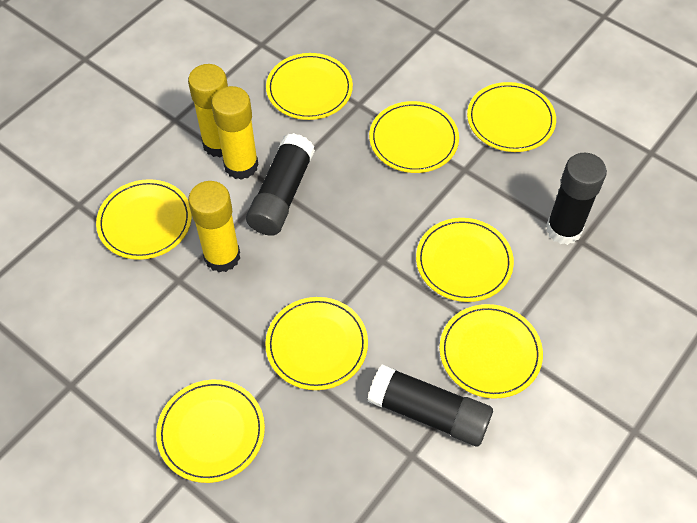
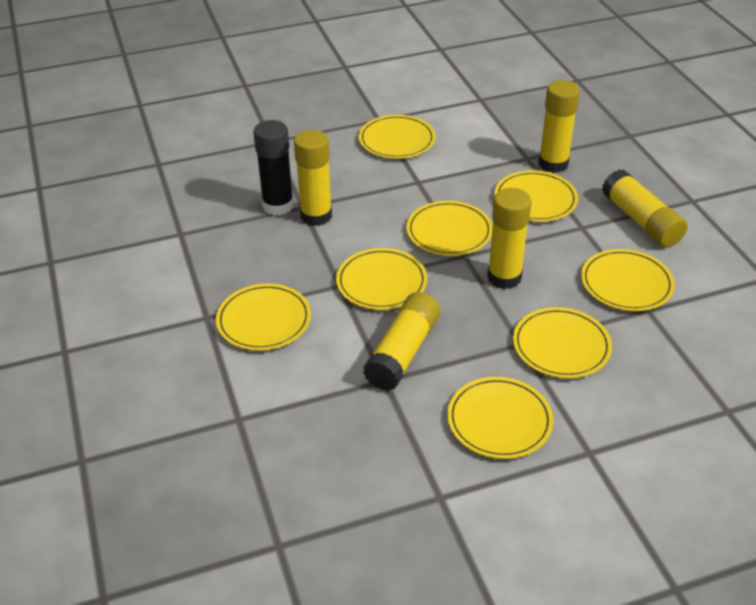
black glue stick: [246,133,315,236] [368,365,493,446] [546,153,607,245] = 3 -> [253,120,294,216] = 1
yellow glue stick: [188,64,228,157] [188,181,240,272] [211,86,258,180] = 3 -> [294,130,332,226] [363,292,440,391] [487,188,532,289] [538,80,580,173] [602,169,688,247] = 5

